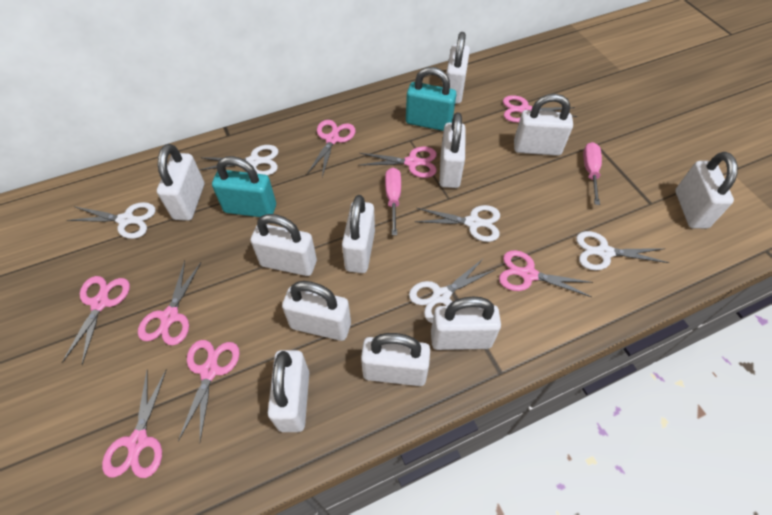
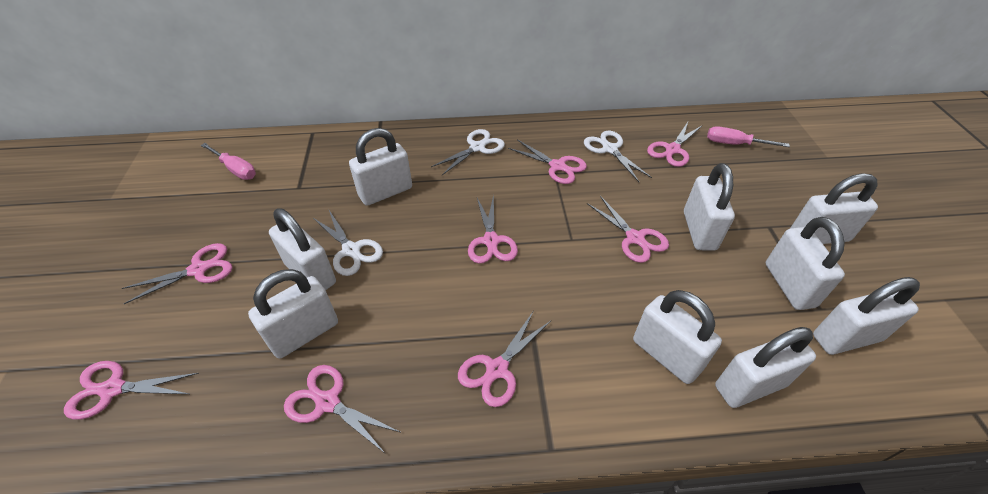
turquoise padlock: [212,156,276,217] [406,67,457,131] = 2 -> none = 0
white padlock: [157,144,204,221] [251,214,317,276] [268,350,309,432] [282,281,351,341] [342,195,375,273] [361,333,430,386] [431,297,501,350] [439,112,466,188] [446,32,470,104] [514,94,573,156] [675,152,738,229] = 11 -> [248,269,338,359] [269,208,336,290] [349,128,412,206] [633,290,722,384] [684,163,735,251] [715,327,816,408] [766,217,845,310] [791,173,878,244] [813,277,920,355] = 9
white scissors: [67,202,156,239] [199,145,278,176] [409,258,495,323] [415,205,500,242] [576,231,669,270] = 5 -> [313,210,383,276] [431,129,505,175] [584,131,652,182] = 3

